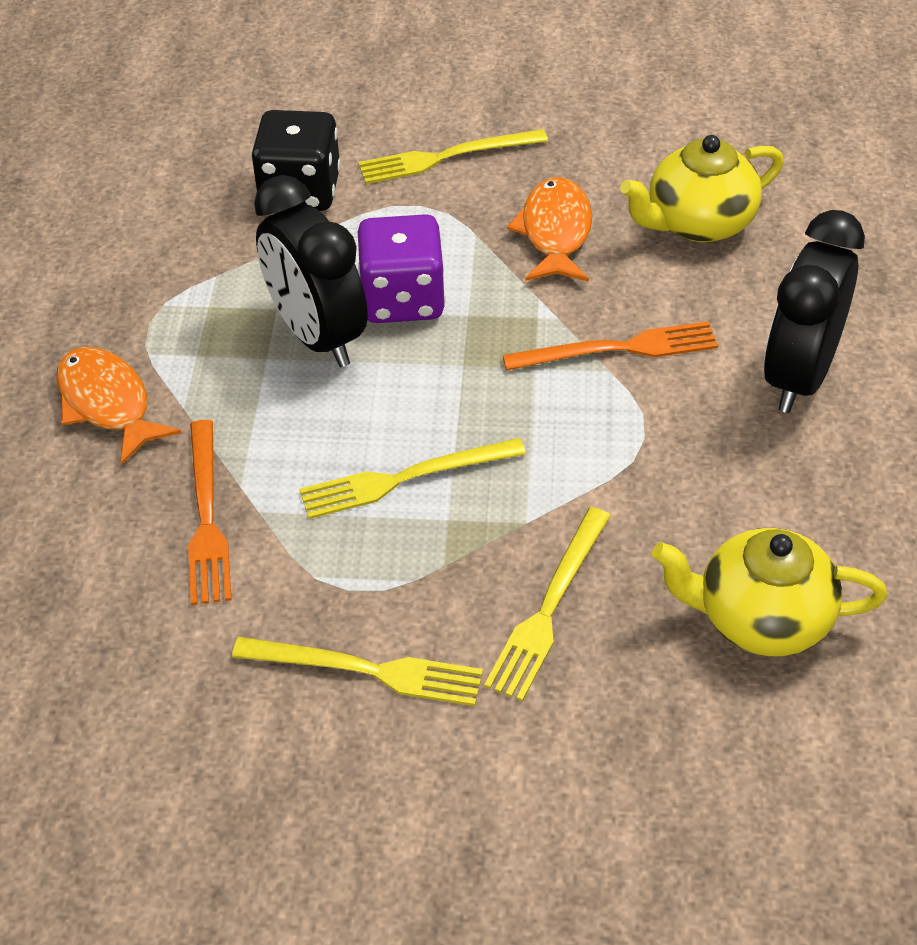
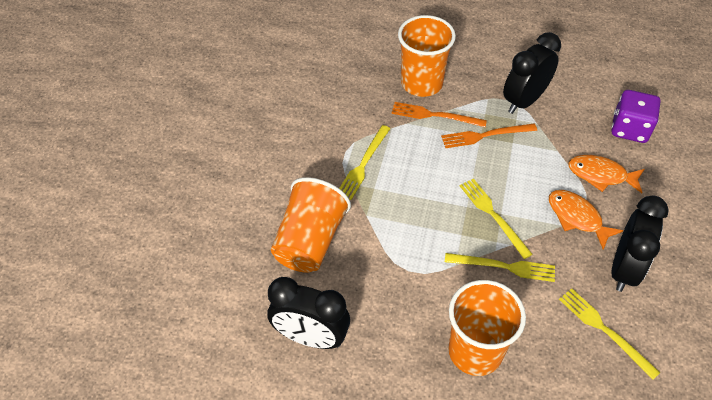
black clock: [254,175,368,367] [764,210,865,413] = 2 -> [268,277,350,349] [503,32,561,114] [611,196,669,292] = 3
black dice: [251,110,341,211] = 1 -> none = 0
orange cup: none = 0 -> [271,177,351,273] [398,15,456,97] [448,280,526,376] = 3
yellow teapot: [620,135,784,242] [652,528,887,656] = 2 -> none = 0

